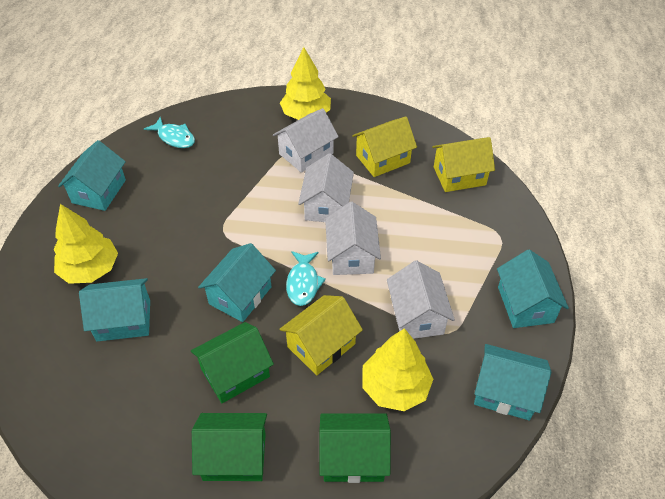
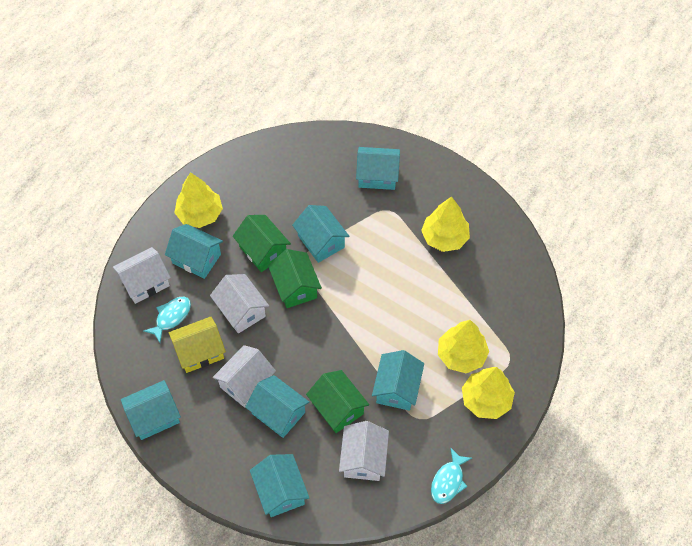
turquoise house: [58,140,126,211] [79,278,150,342] [198,243,276,322] [474,344,551,421] [497,249,569,328] = 5 -> [121,380,181,440] [165,224,223,279] [245,375,309,438] [250,454,309,517] [292,205,349,263] [356,147,400,190] [372,350,424,411] = 7
yellow house: [279,295,363,375] [352,116,417,177] [432,137,495,192] = 3 -> [169,317,226,373] = 1
yellow tree: [54,204,118,284] [280,47,331,120] [362,328,433,411] = 3 -> [174,172,223,228] [421,197,470,252] [438,320,489,373] [462,367,515,419] = 4

